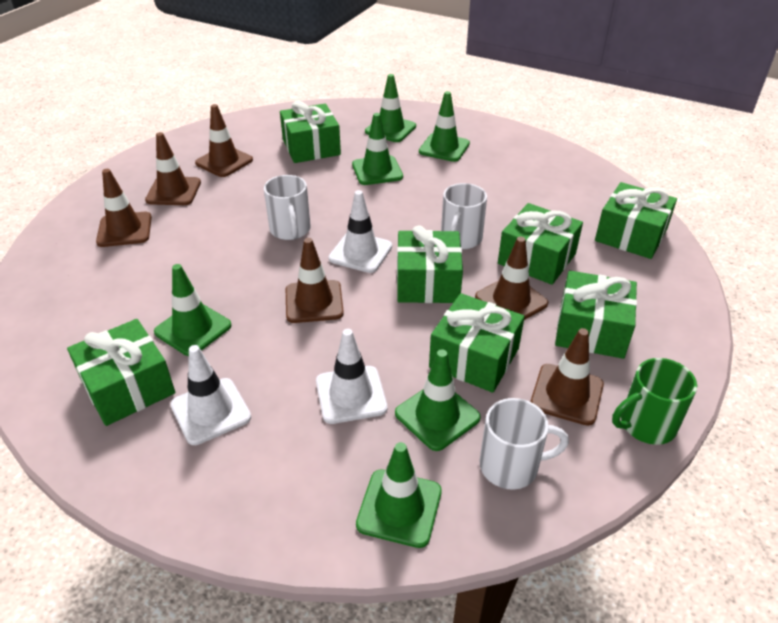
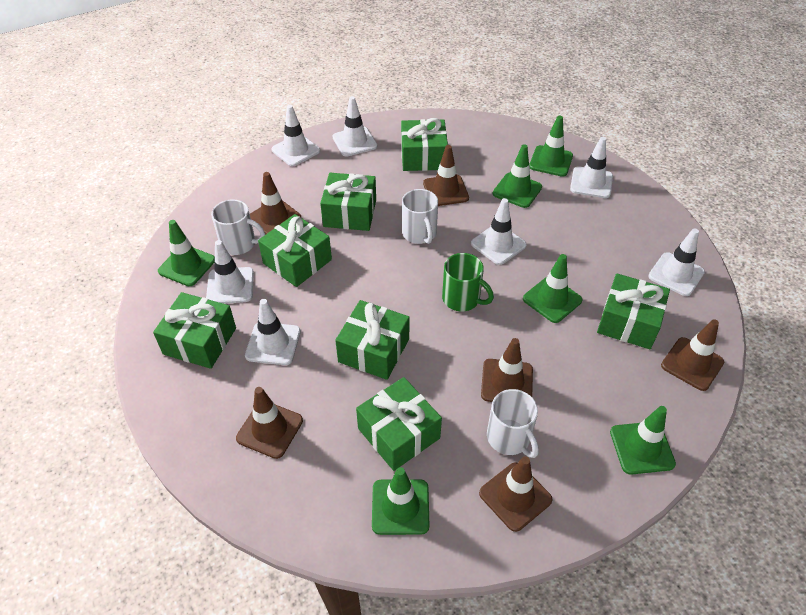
white traffic cone: [171,345,251,445] [316,329,387,424] [328,190,392,273] = 3 -> [206,240,254,304] [245,299,301,365] [271,105,320,166] [333,96,377,157] [471,198,527,265] [570,137,613,198] [648,228,705,296] = 7

